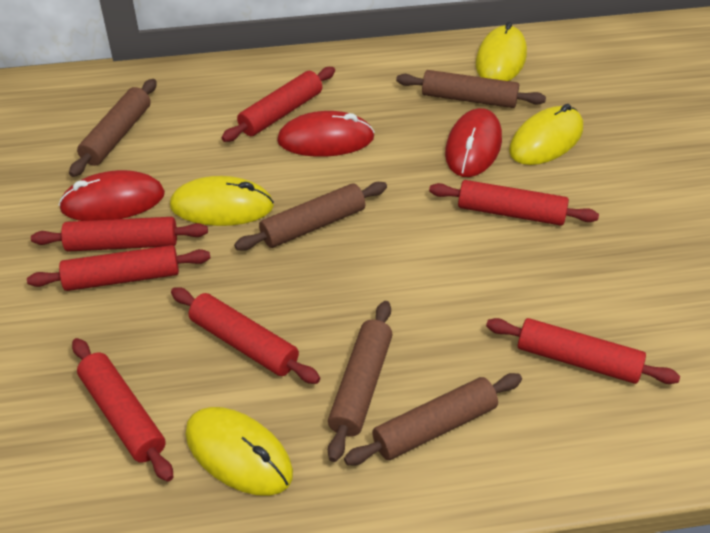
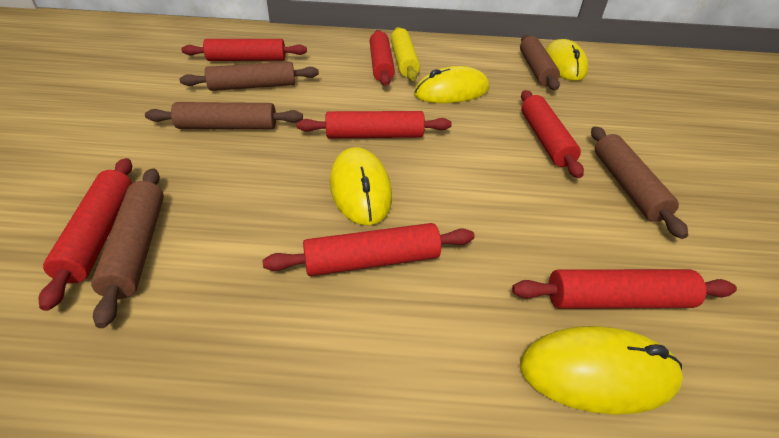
red mouse: [59,170,165,221] [277,111,375,157] [445,108,502,177] = 3 -> none = 0
yellow rolling pin: none = 0 -> [391,27,420,81] = 1

